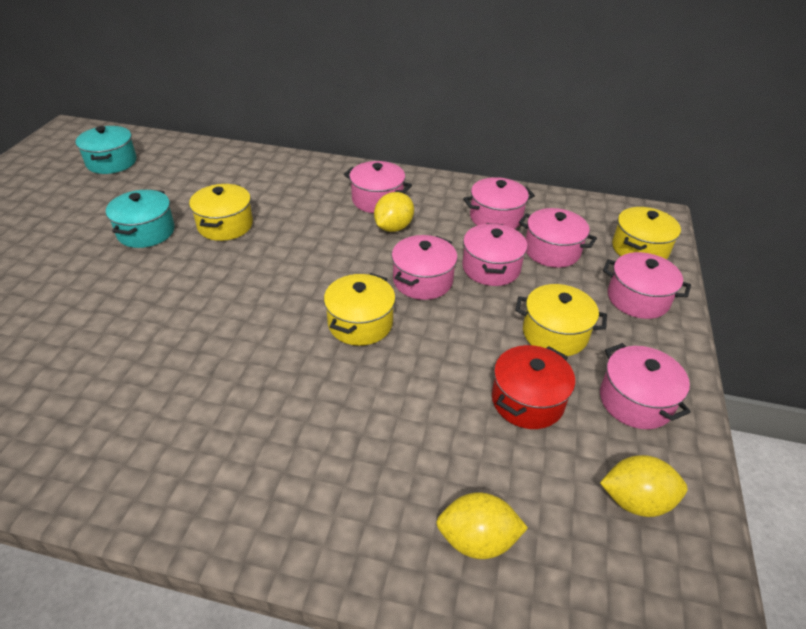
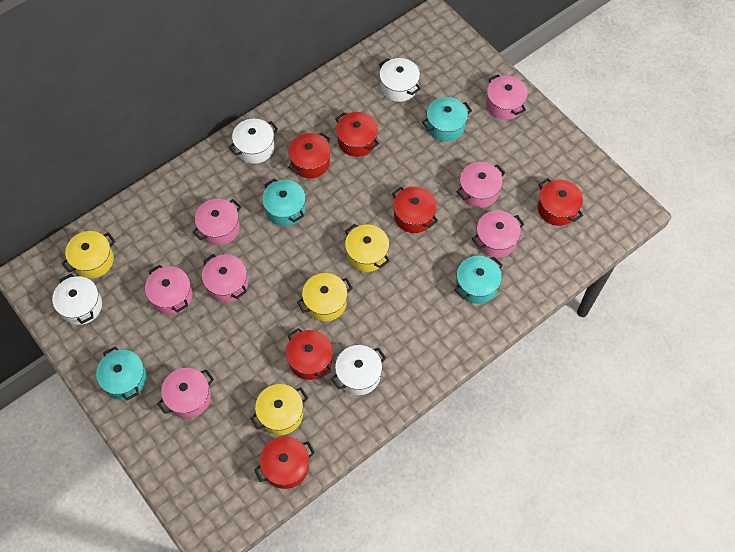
red pot: [492,345,575,429] = 1 -> [254,436,315,489] [286,328,333,380] [288,132,331,179] [335,112,379,157] [392,187,438,233] [538,178,583,226] = 6
turquoise pot: [76,126,137,174] [106,189,175,248] = 2 -> [96,346,147,401] [262,178,306,226] [422,97,472,142] [454,256,503,304] = 4
white pot: none = 0 -> [52,274,102,325] [229,119,278,164] [331,345,386,395] [379,58,421,102] = 4
yellow lemon: [374,192,414,232] [436,492,528,559] [600,455,687,517] = 3 -> none = 0

